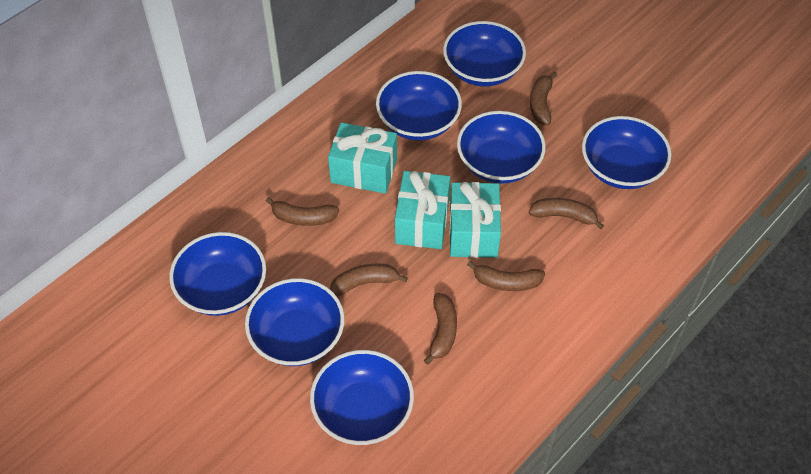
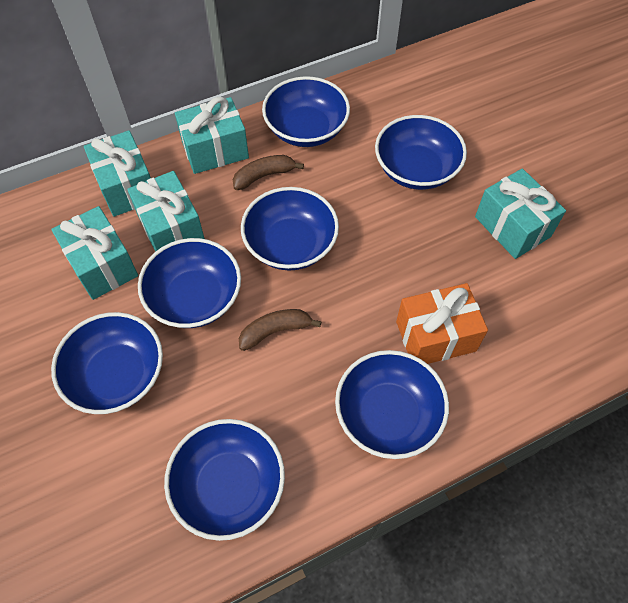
brown banana: [266,197,340,226] [330,264,408,296] [424,293,457,365] [467,261,545,291] [529,198,604,229] [530,72,557,125] = 6 -> [233,155,304,190] [239,309,322,351] = 2
orange gift: none = 0 -> [396,283,488,364] = 1
turquoise gift: [328,122,397,194] [395,171,450,249] [449,182,501,258] = 3 -> [51,206,138,300] [84,130,151,217] [127,171,205,252] [175,97,249,174] [475,168,566,259] = 5

